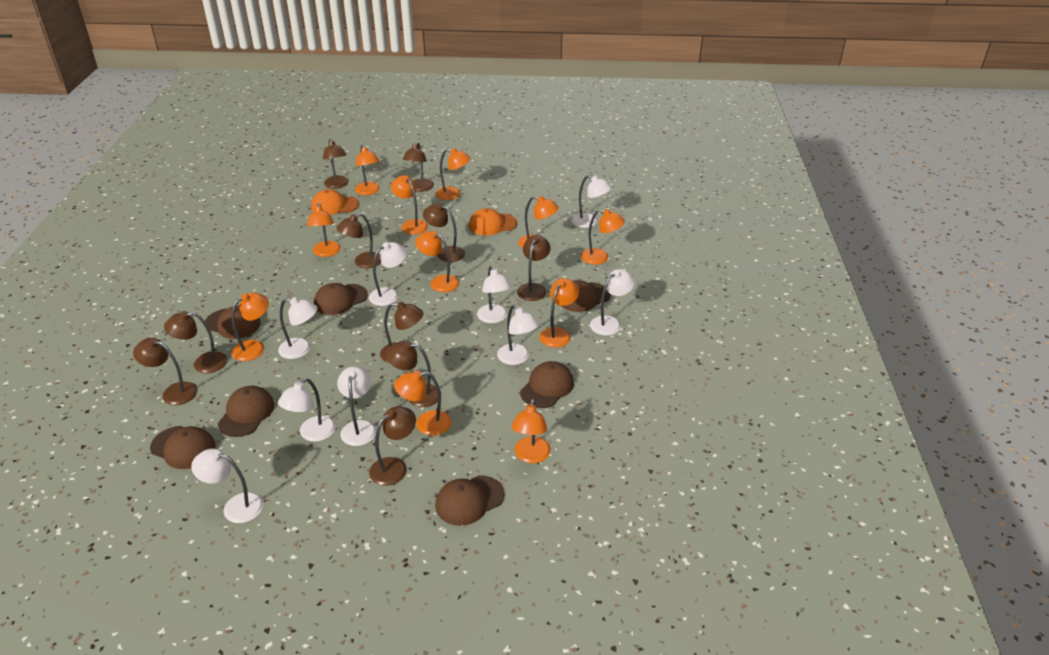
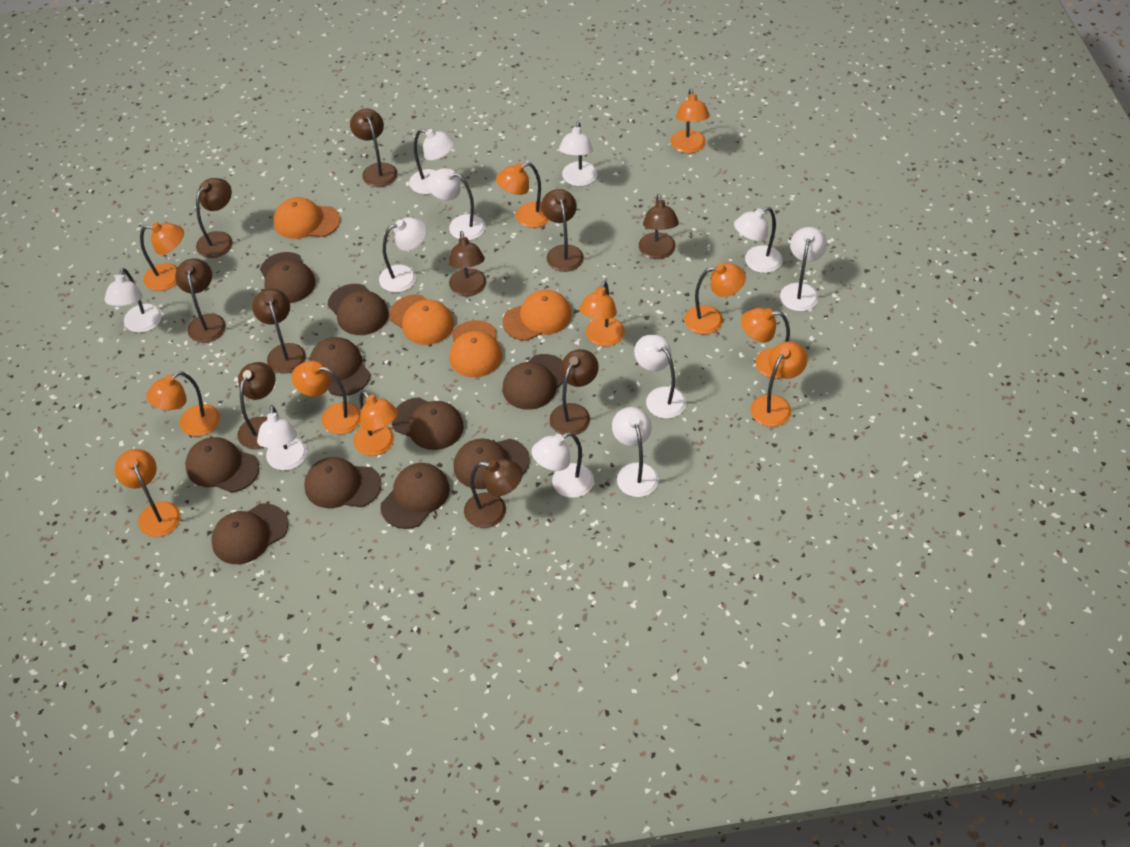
brown cap: [150,426,216,469] [205,306,261,339] [218,386,274,437] [314,283,368,315] [435,475,504,526] [520,361,574,408] [562,280,611,312] = 7 -> [185,437,259,493] [211,503,288,564] [260,252,315,303] [304,457,381,508] [309,337,370,396] [328,284,389,335] [381,463,450,529] [392,397,464,450] [454,439,530,489] [502,354,564,410] = 10
orange cap: [311,189,359,215] [469,208,517,235] = 2 -> [274,197,340,239] [389,294,454,345] [449,320,502,377] [503,290,572,341] = 4
white lamp: [191,449,264,523] [278,297,318,359] [278,378,336,442] [337,366,376,446] [369,242,406,306] [477,266,512,323] [497,305,539,365] [571,175,611,228] [590,269,635,336] = 9 -> [104,268,162,333] [257,405,307,471] [379,217,427,293] [409,129,455,194] [427,168,486,240] [532,432,594,498] [559,121,597,186] [612,407,659,497] [634,335,686,419] [734,207,783,273] [780,227,827,311] = 11

